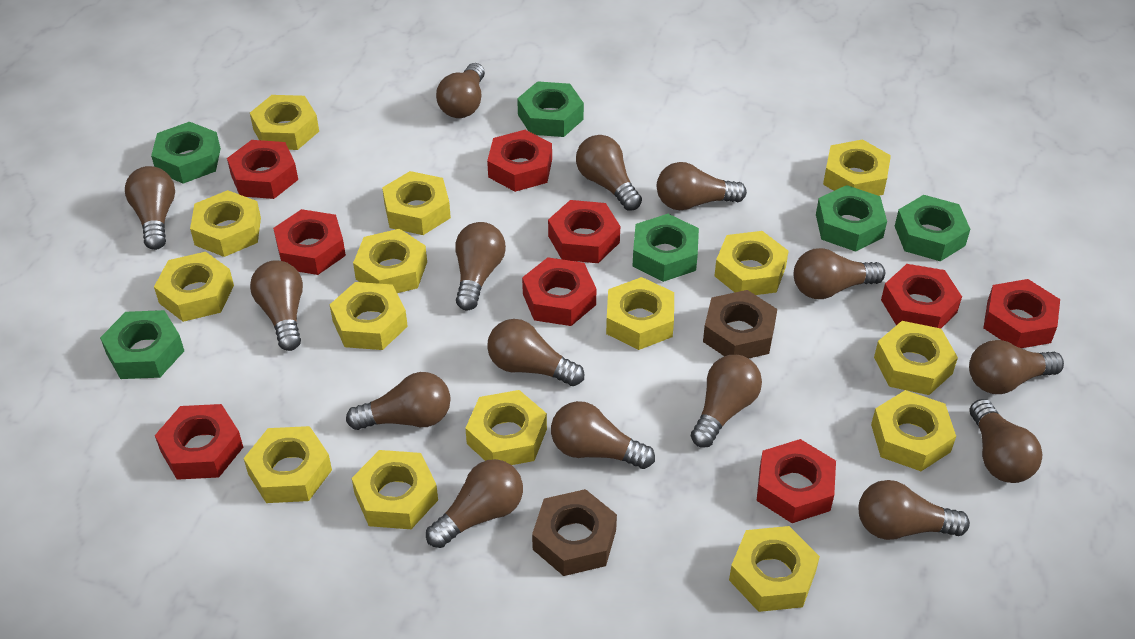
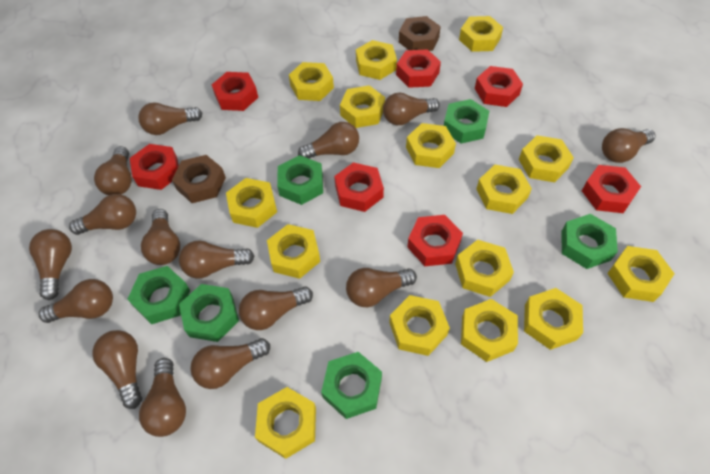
red nut: [155,404,243,480] [227,140,298,199] [273,209,346,275] [487,130,552,192] [522,257,596,326] [548,200,620,263] [757,439,836,523] [881,264,962,329] [983,279,1060,348] = 9 -> [130,144,179,190] [212,72,258,111] [334,162,384,212] [396,49,441,88] [407,215,463,266] [475,66,523,107] [582,165,641,213] = 7

